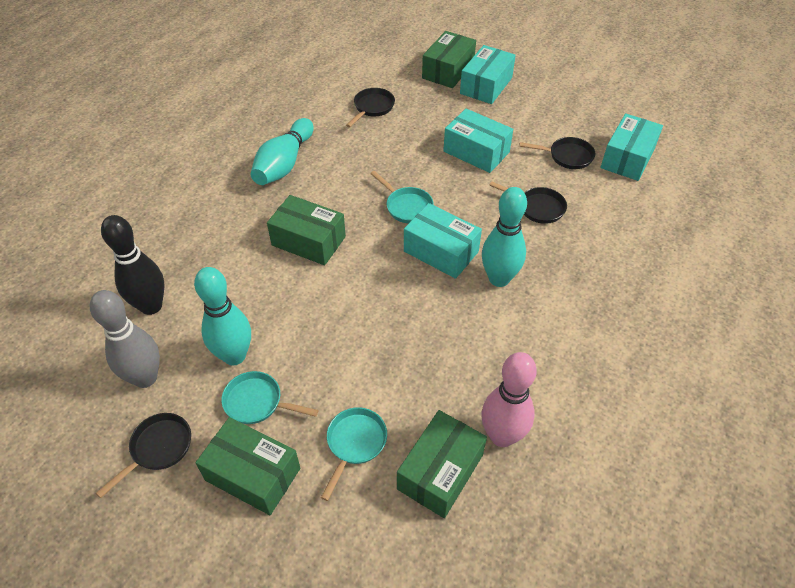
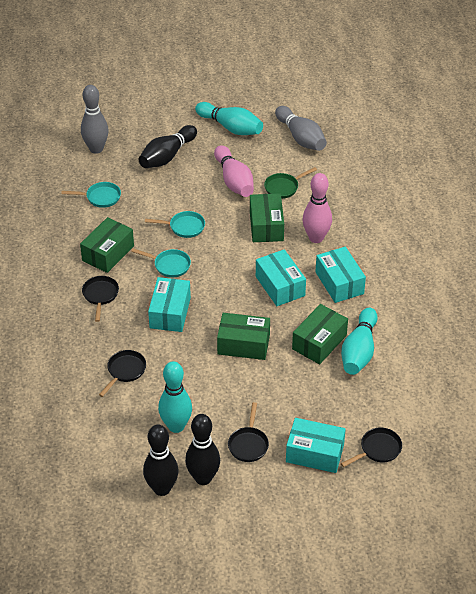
black bowling pin: [101,215,165,315] = 1 -> [139,125,197,168] [143,425,179,496] [185,414,220,485] = 3
green pan: none = 0 -> [264,167,317,199] = 1
grey bowling pin: [90,290,160,388] = 1 -> [81,85,109,154] [275,106,327,151] = 2
pink bowling pin: [481,352,537,447] = 1 -> [214,145,254,197] [303,173,332,243] = 2

